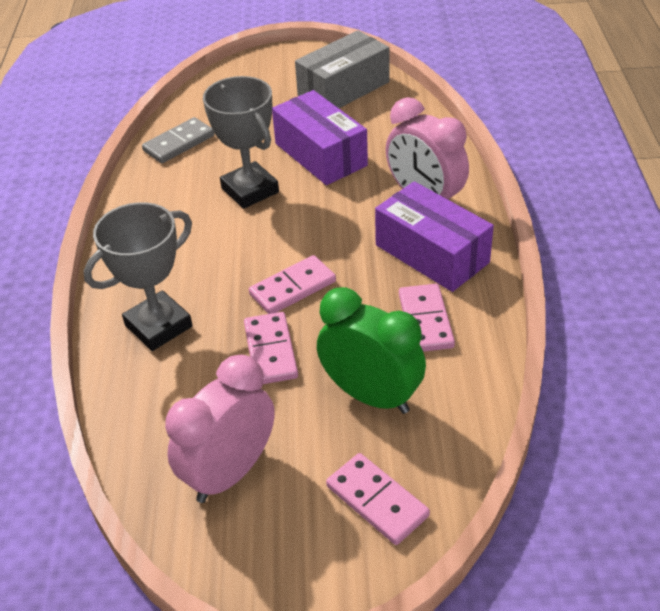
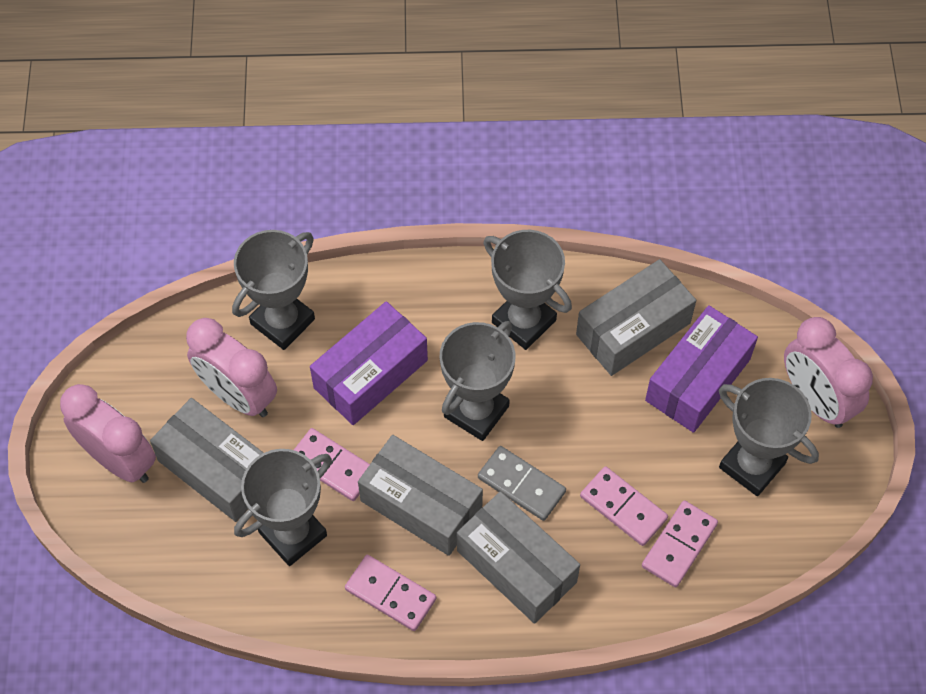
green clock: [317,287,426,414] = 1 -> none = 0
grey box: [295,30,390,108] = 1 -> [150,398,264,522] [358,435,483,556] [457,491,580,624] [576,259,696,376] = 4
grey trophy: [84,202,193,351] [203,76,279,209] = 2 -> [232,230,315,350] [234,449,332,566] [440,321,516,441] [483,230,572,350] [719,378,819,496] = 5
pink clock: [165,355,275,503] [386,97,469,200] = 2 -> [60,384,156,483] [186,318,277,417] [784,317,873,428] = 3

